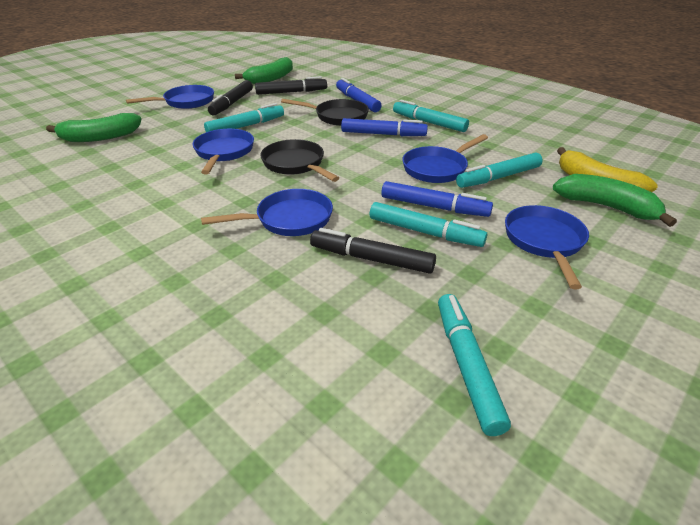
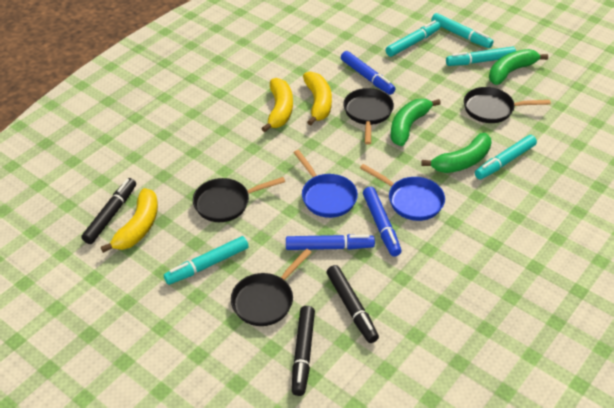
black pan: [260,139,339,182] [281,99,369,126] = 2 -> [193,177,285,222] [231,249,312,326] [343,88,394,145] [464,87,551,123] = 4
blue pan: [126,85,214,109] [193,129,254,174] [201,189,333,236] [402,134,488,183] [505,205,589,289] = 5 -> [293,150,358,218] [360,164,445,221] = 2
yellow banana: [557,147,657,192] = 1 -> [101,188,158,253] [261,78,293,132] [303,71,332,125] = 3

